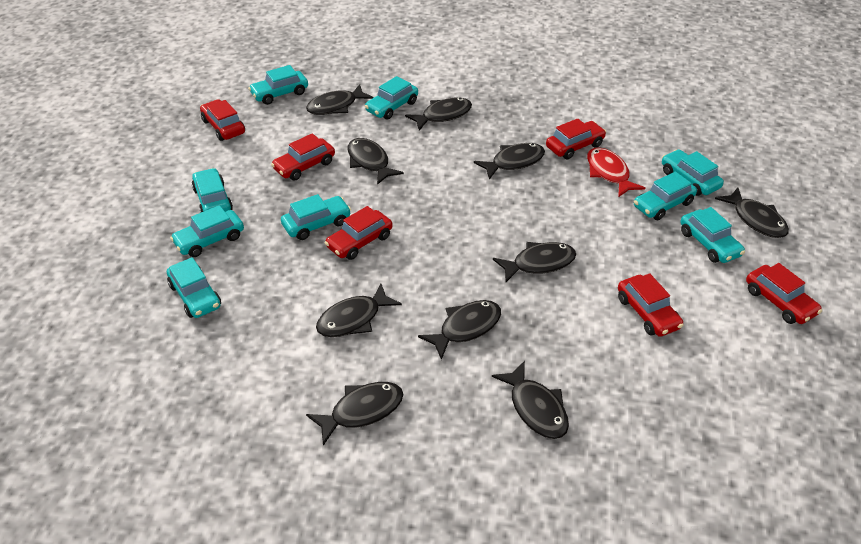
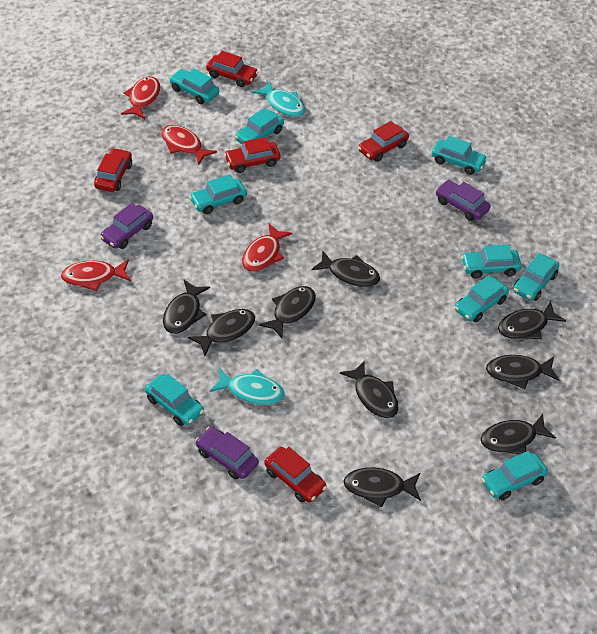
black fish: [306,84,373,115] [306,382,403,446] [316,284,402,337] [347,138,404,185] [405,98,472,131] [418,300,501,360] [474,143,545,180] [492,361,569,439] [493,242,576,282] [715,188,789,238] = 10 -> [163,280,210,334] [188,309,255,356] [259,286,316,338] [311,250,380,287] [340,360,399,418] [343,467,421,507] [480,414,556,455] [486,355,559,389] [498,301,566,339] = 9
purple car: none = 0 -> [100,203,153,249] [195,427,259,480] [436,180,491,221] = 3
red car: [200,99,245,141] [271,133,335,181] [325,206,393,260] [546,118,606,160] [618,273,684,337] [746,263,822,324] = 6 -> [94,148,132,192] [206,51,258,87] [224,137,280,173] [264,447,327,502] [358,121,409,162] = 5
red fish: [587,147,646,197] = 1 -> [61,259,131,291] [121,77,160,119] [161,125,217,165] [242,223,293,272] = 4
turquoise fish: none = 0 -> [210,368,285,405] [252,81,306,117] = 2

